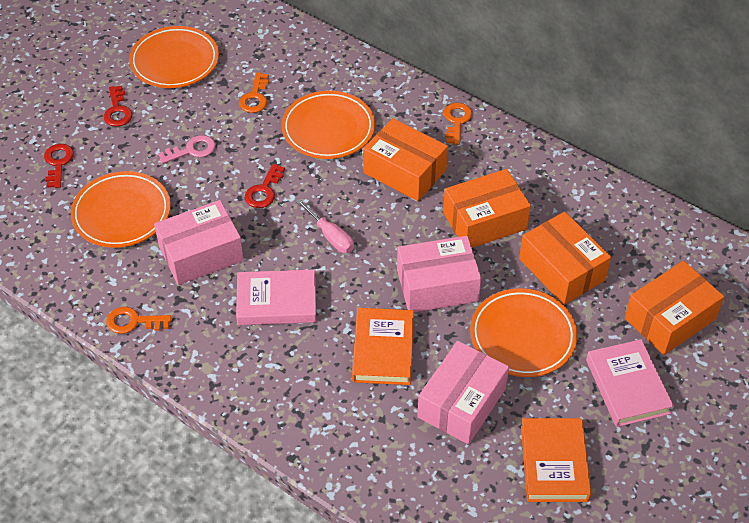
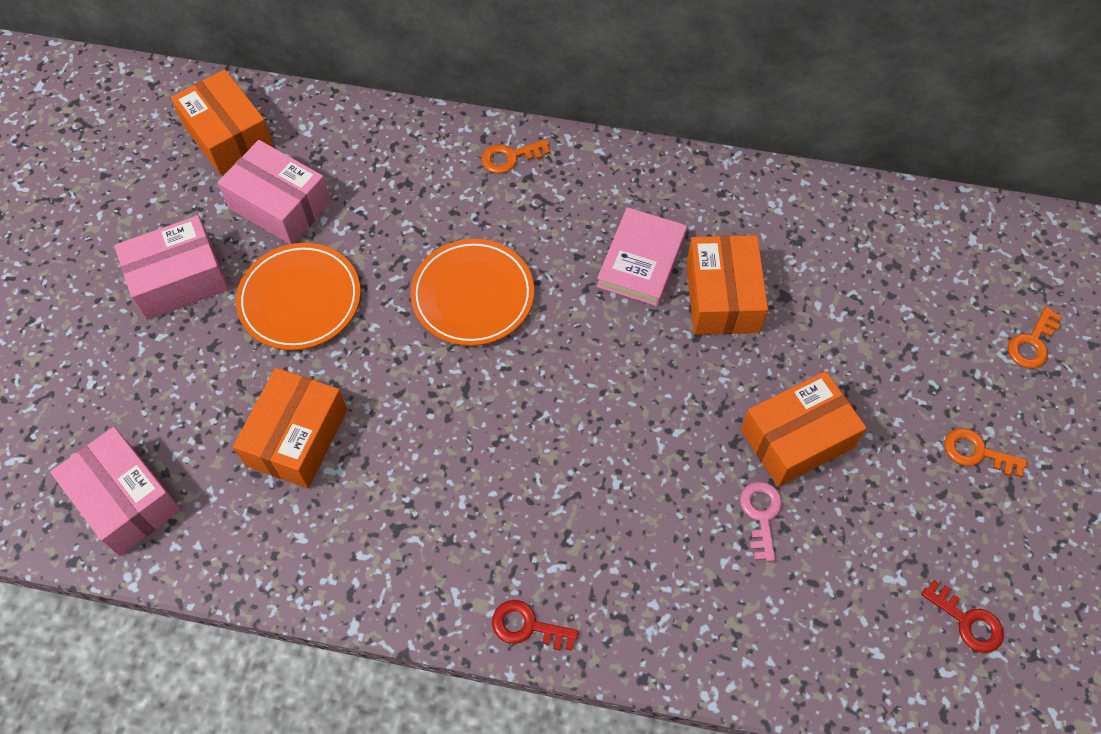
orange book: [352,308,414,385] [521,418,591,502] = 2 -> none = 0
orange plate: [71,171,171,248] [129,26,219,88] [282,91,375,159] [470,288,578,377] = 4 -> [236,243,361,350] [411,239,534,346] = 2
pink book: [236,269,316,325] [586,339,674,427] = 2 -> [597,207,687,307] = 1
pink screwdriver: [296,199,354,253] = 1 -> none = 0
red key: [44,144,74,188] [104,86,133,127] [245,164,285,208] = 3 -> [492,600,579,650] [921,580,1004,653] = 2

